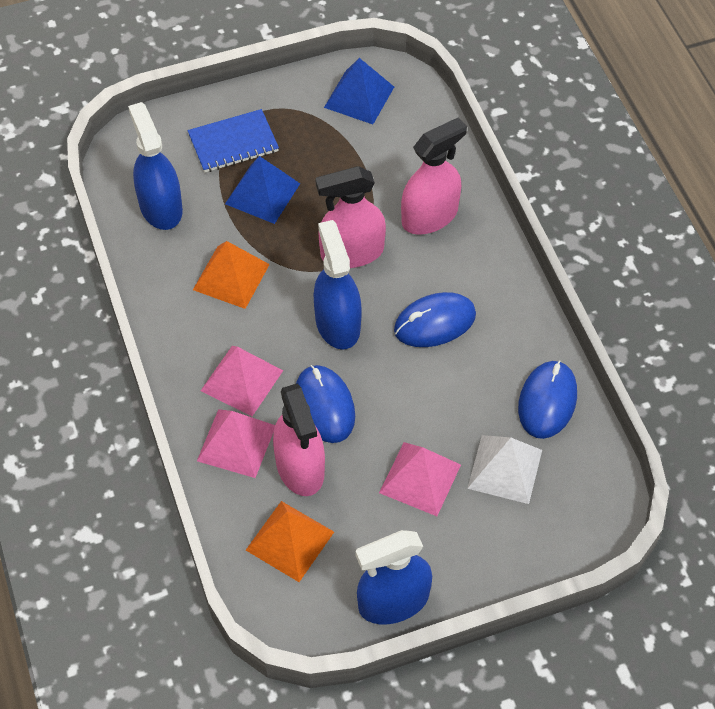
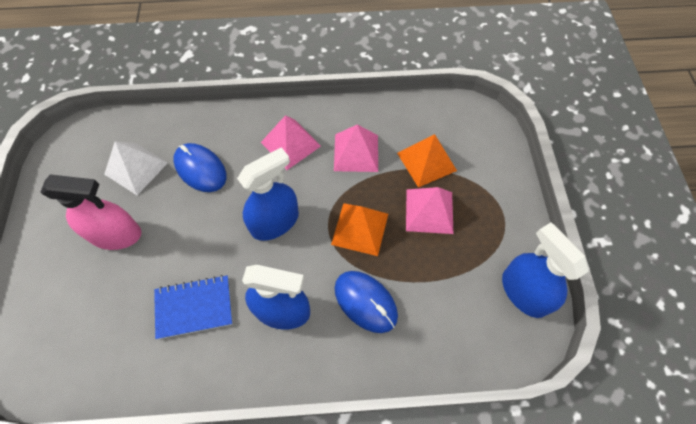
blue mouse: [296,365,355,443] [394,292,476,347] [518,360,577,439] = 3 -> [173,143,226,192] [335,271,398,333] = 2
blue pyramid: [225,156,300,224] [324,58,394,124] = 2 -> none = 0
pink spray bottle: [273,383,325,496] [315,166,386,268] [401,117,467,234] = 3 -> [40,174,141,250] = 1

